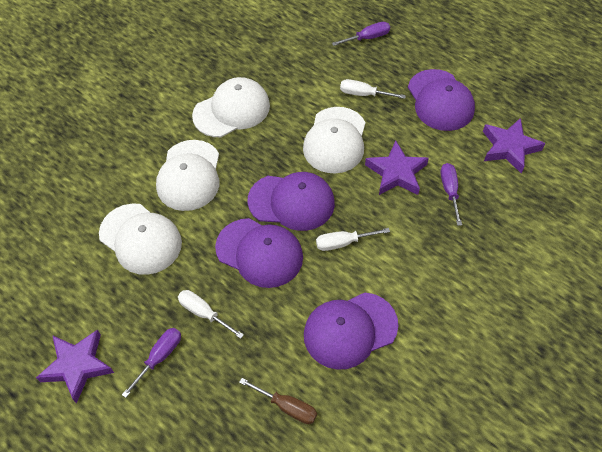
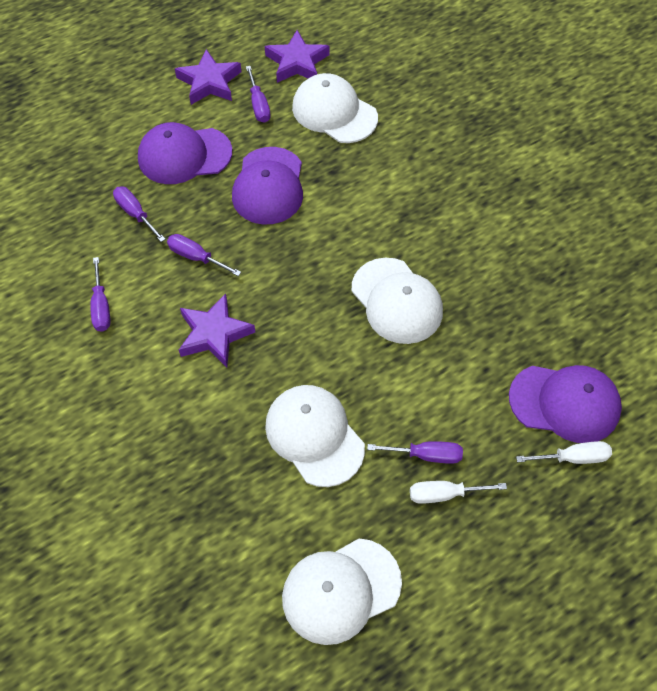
brown screwdriver: [239,378,317,424] = 1 -> none = 0
purple cap: [215,218,303,288] [247,172,335,231] [304,292,398,370] [408,69,475,131] = 4 -> [138,122,232,184] [232,147,303,225] [509,365,622,443] = 3
purple screwdriver: [122,328,181,398] [332,22,390,46] [441,163,462,226] = 3 -> [90,257,110,332] [113,187,165,242] [167,234,241,276] [246,66,271,123] [367,441,463,464] = 5
white screwdriver: [178,290,244,339] [316,228,390,251] [340,79,406,99] = 3 -> [410,481,507,504] [516,441,612,464] = 2

